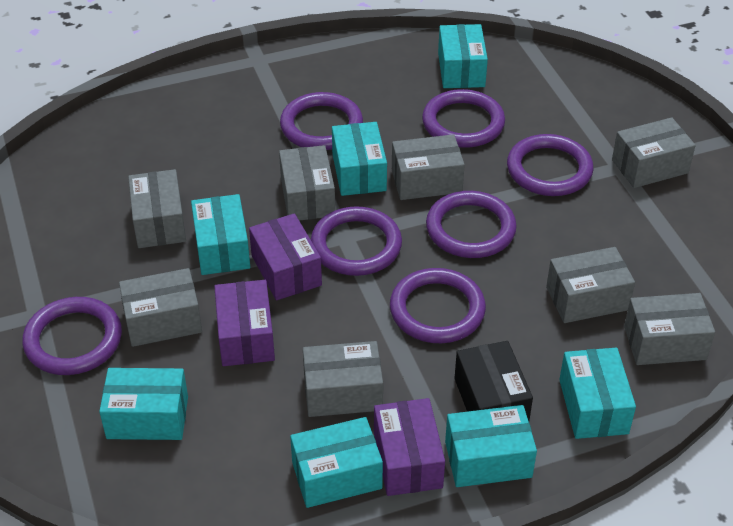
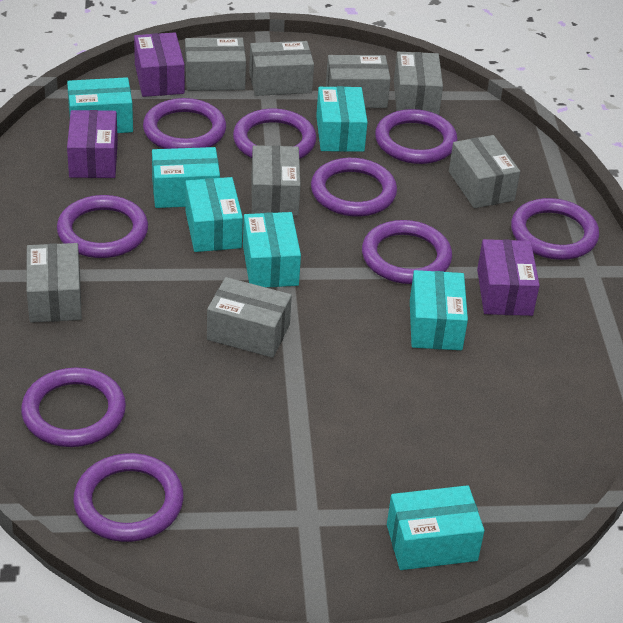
black box: [454,341,533,421] = 1 -> none = 0
purple ring: [22,297,122,375] [280,92,363,150] [311,206,402,276] [390,268,486,343] [422,89,505,148] [426,191,517,258] [507,134,593,196] = 7 -> [21,368,126,447] [57,195,148,258] [73,453,184,542] [143,98,226,149] [233,109,316,159] [311,158,397,217] [362,220,452,284] [375,109,458,164] [511,198,599,260] = 9

